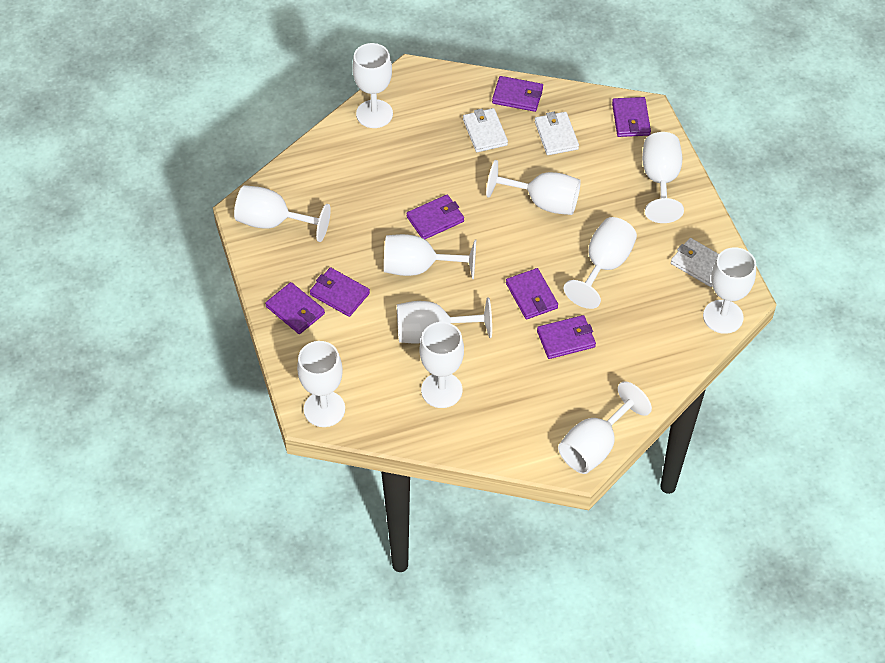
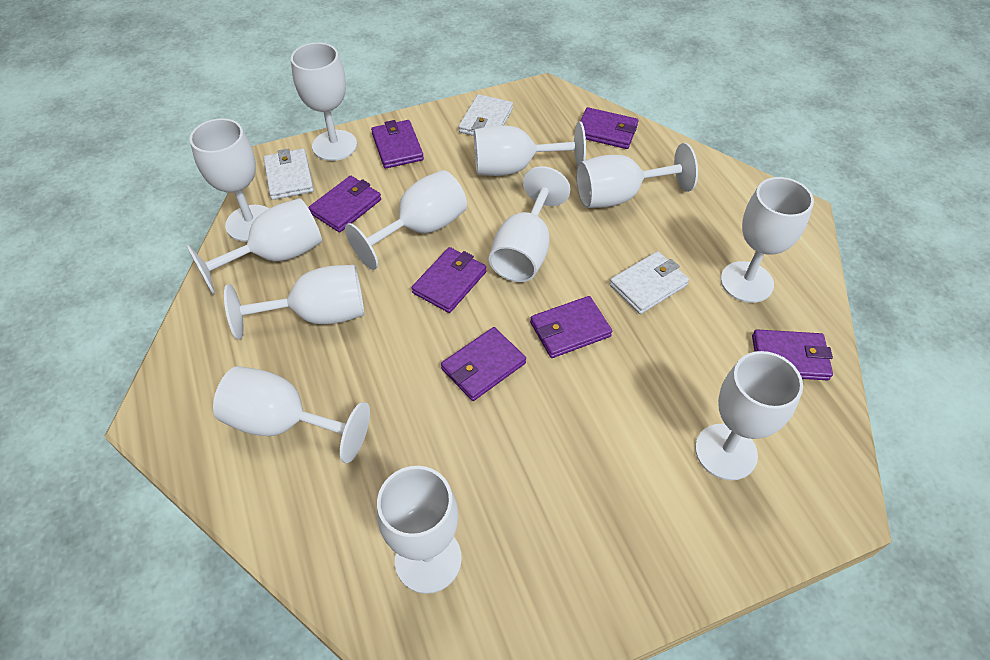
white goblet: [234,185,331,242] [297,341,345,427] [352,43,393,128] [384,234,476,279] [397,297,492,344] [420,322,464,408] [486,160,581,215] [558,381,652,474] [564,217,637,309] [642,132,684,223] [703,247,756,334] = 11 -> [186,198,322,294] [189,118,269,242] [213,366,370,463] [224,265,364,340] [291,42,357,161] [345,170,467,270] [377,466,462,594] [474,122,586,176] [489,166,571,282] [576,143,698,208] [695,351,803,480] [721,177,814,303] = 12

